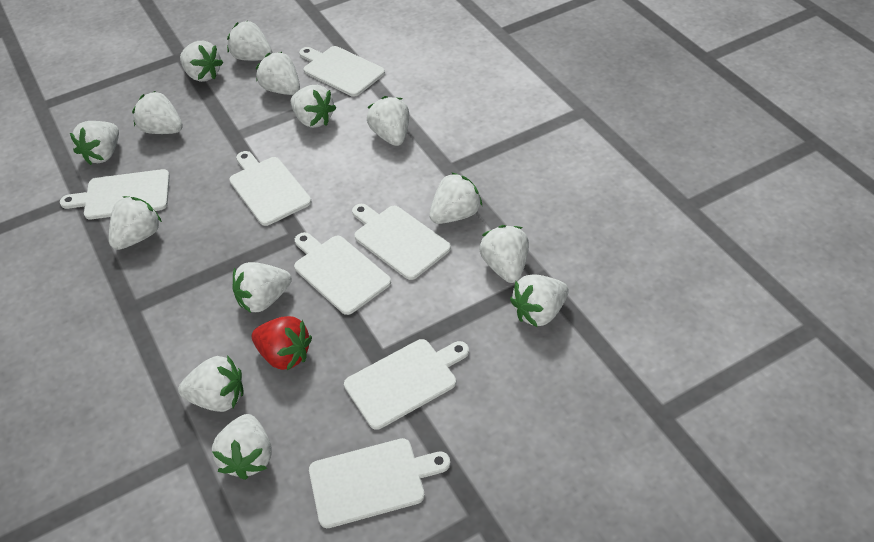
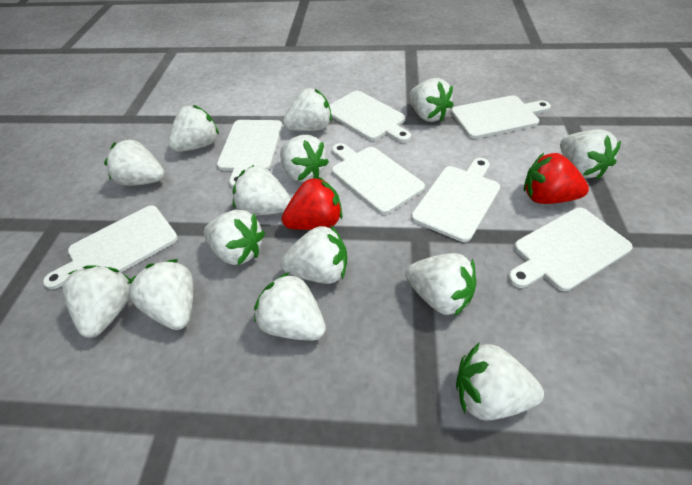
red strawberry: [252,316,312,371] = 1 -> [282,176,343,230] [524,153,589,204] = 2

